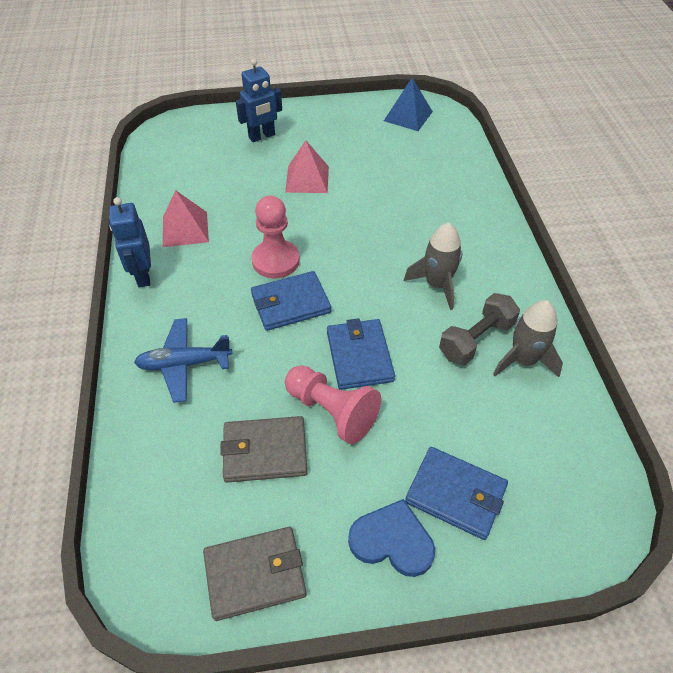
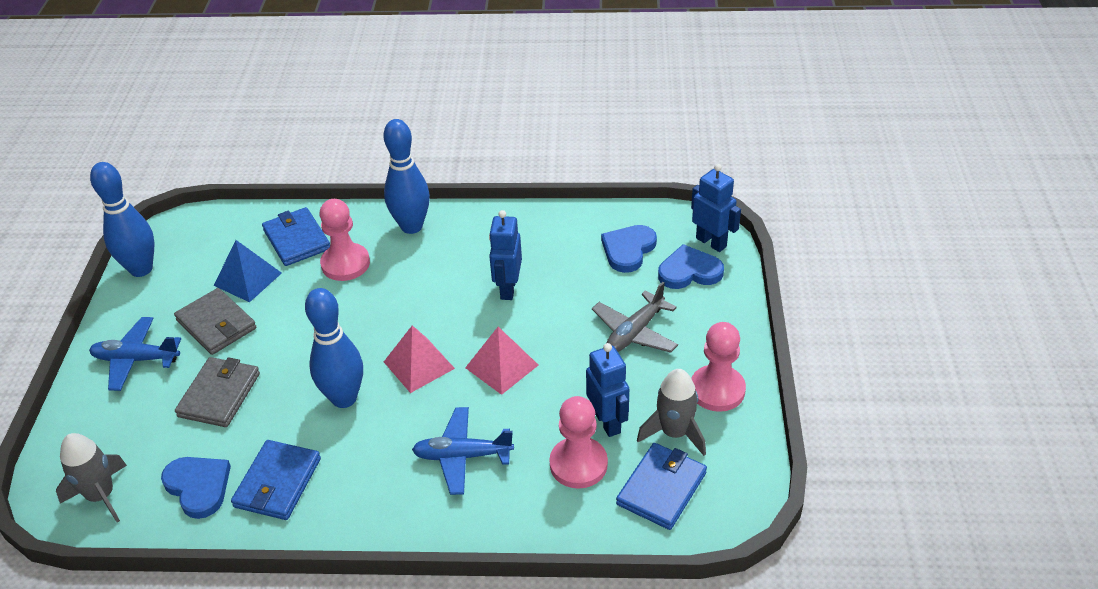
blue bowling pin: none = 0 -> [90,162,155,277] [305,288,363,408] [384,119,430,234] = 3
blue heart: [348,499,435,577] = 1 -> [161,457,231,519] [601,225,657,273] [658,244,724,289] = 3
blue plane: [134,318,232,403] = 1 -> [89,317,181,391] [412,407,514,495] = 2
blue robot: [109,197,151,287] [236,59,282,142] = 2 -> [489,210,522,300] [586,343,629,437] [691,164,741,252] = 3
grey dumbbell: [439,293,520,365] = 1 -> none = 0
grey plane: none = 0 -> [592,282,678,353] = 1
pink pawn: [251,196,300,278] [285,365,381,444] = 2 -> [319,199,370,281] [549,396,608,489] [691,322,746,412] = 3

